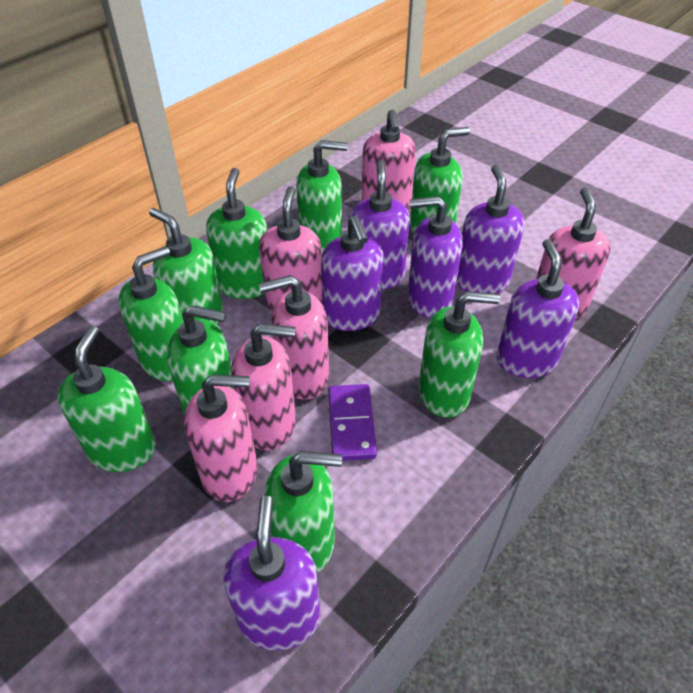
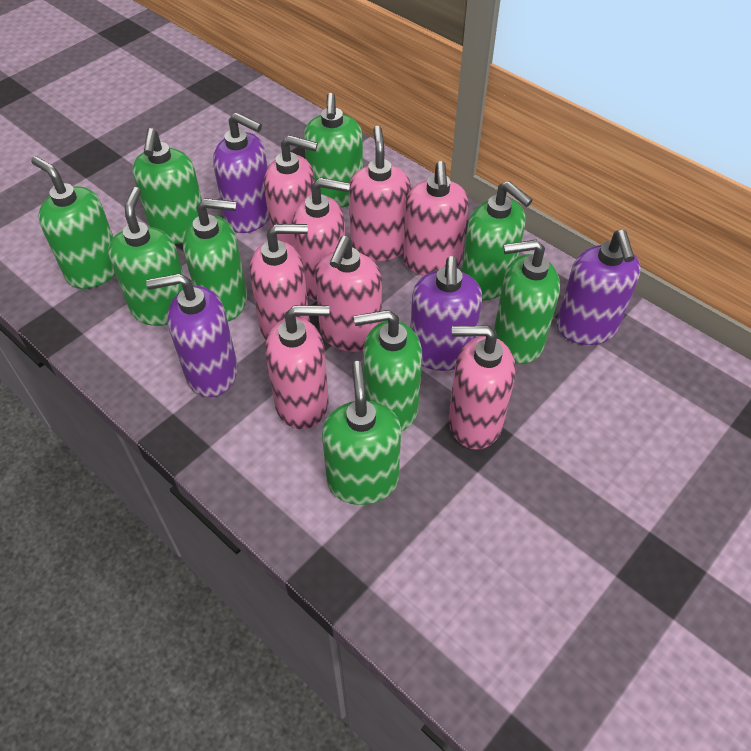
pink soap dispenser: [184,374,258,502] [231,323,296,451] [259,186,323,312] [259,275,329,400] [362,110,416,210] [536,187,611,319] = 6 -> [250,224,310,339] [264,135,318,248] [265,305,329,430] [293,178,350,301] [315,236,382,352] [349,126,411,261] [403,161,469,276] [448,325,516,449] = 8
purple domino: [328,384,377,461] = 1 -> none = 0
purple soap dispenser: [223,496,320,650] [321,216,383,331] [350,160,410,290] [408,196,463,318] [457,165,525,294] [496,239,579,378] = 6 -> [146,273,238,397] [213,113,269,233] [410,256,482,371] [557,230,641,345] = 4

